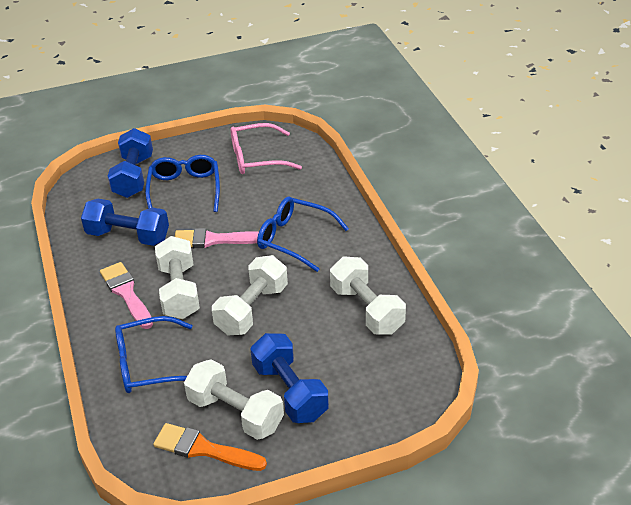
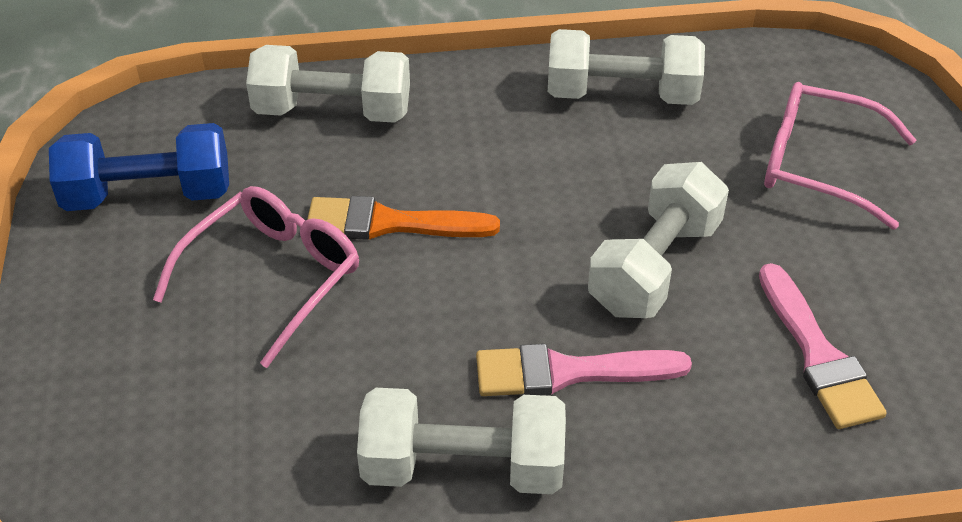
blue dumbbell: [81,199,169,246] [108,128,153,198] [251,333,329,423] = 3 -> [49,123,229,211] = 1
blue glasses: [115,316,192,393] [145,155,220,212] [257,197,349,272] = 3 -> none = 0
pink glasses: [231,123,302,174] = 1 -> [153,186,359,368] [764,82,916,229] = 2

